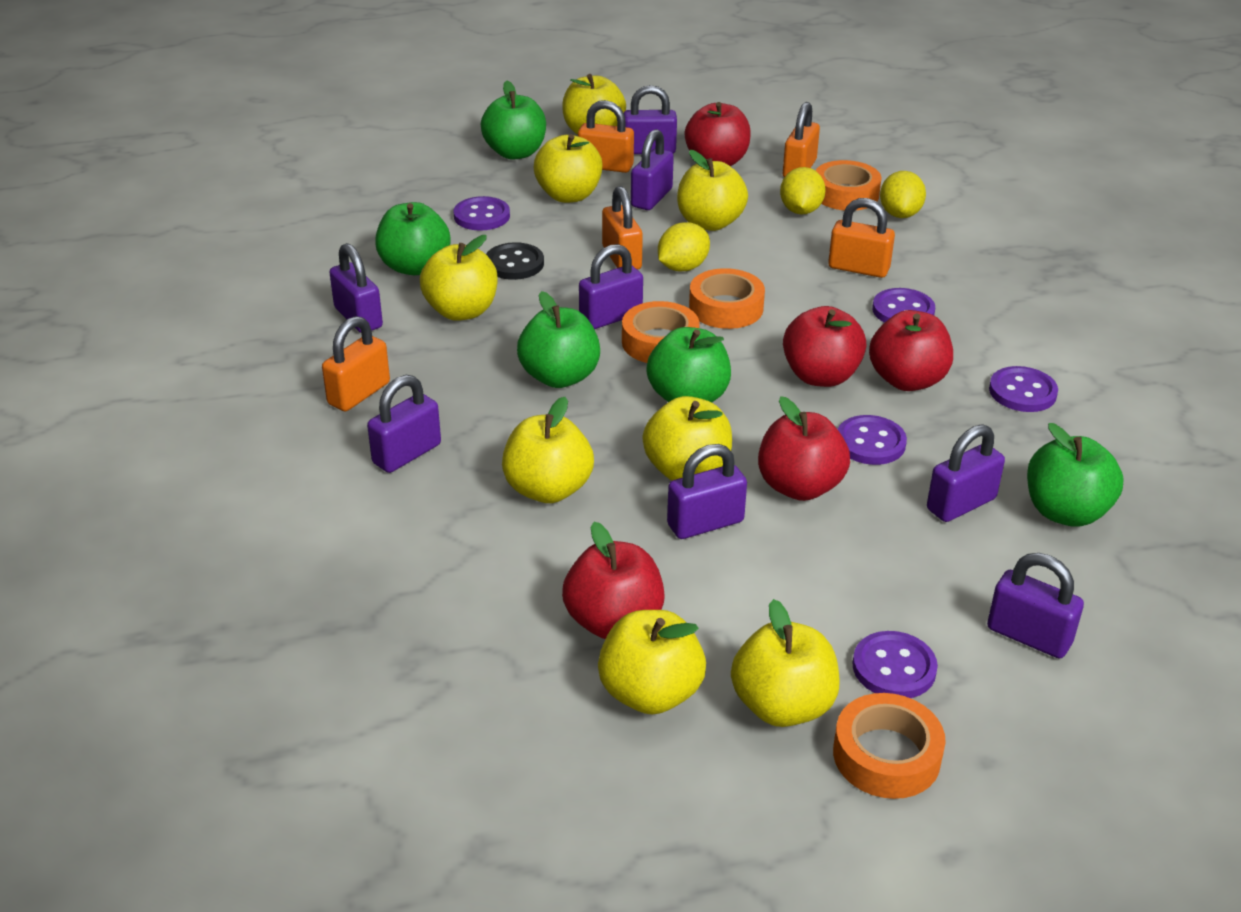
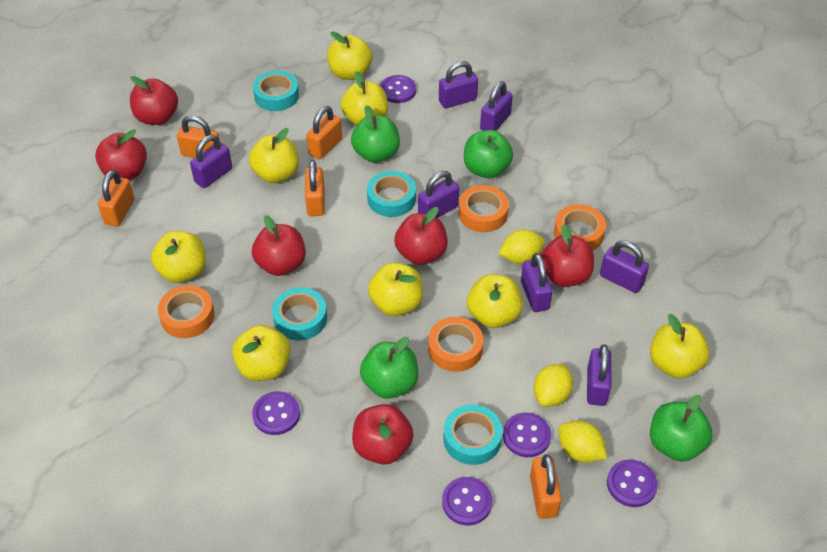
black button: [486,242,544,280] = 1 -> none = 0
green apple: [375,202,451,275] [481,81,546,160] [517,291,600,388] [646,327,731,402] [1027,423,1124,527] = 5 -> [351,106,400,163] [360,337,418,399] [464,130,513,178] [650,395,713,462] = 4
purple padlock: [329,243,383,333] [367,375,441,473] [579,244,643,329] [624,85,677,154] [631,129,674,210] [667,444,747,539] [927,424,1005,522] [987,553,1084,658] = 8 -> [190,135,232,188] [418,171,459,218] [439,61,478,108] [480,81,513,131] [521,253,553,312] [587,344,611,406] [600,241,649,293] = 7
red apple: [562,522,665,639] [685,102,751,166] [758,396,850,501] [783,306,866,387] [869,310,953,391] = 5 -> [95,129,147,180] [130,76,178,125] [252,215,306,276] [352,404,414,465] [394,207,448,265] [541,224,594,287] = 6
turquoise tape: none = 0 -> [253,70,299,111] [272,287,327,340] [367,171,416,217] [443,404,503,465] = 4

